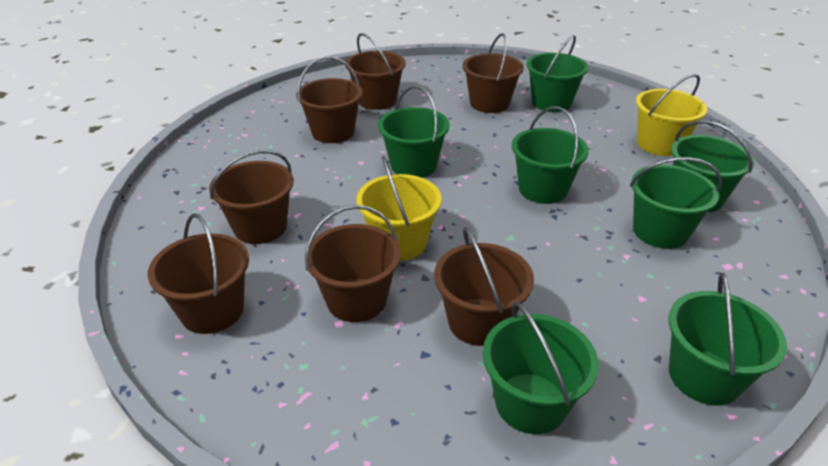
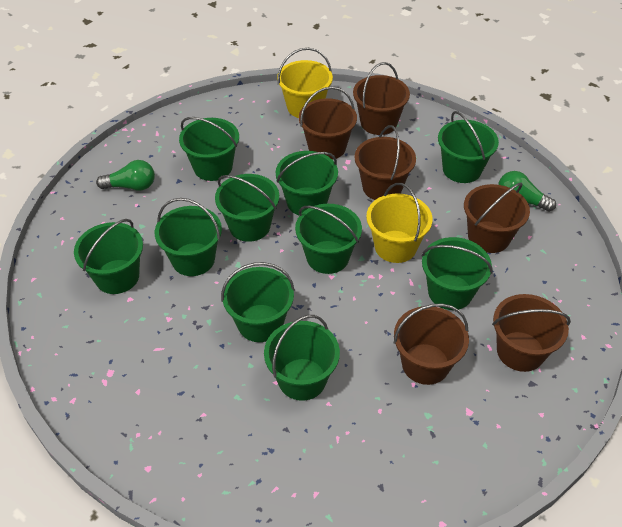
brown bucket: [148,213,249,334] [209,150,294,244] [296,57,363,143] [305,205,401,322] [346,33,406,110] [434,227,534,346] [463,33,524,113] = 7 -> [299,87,357,160] [353,62,410,135] [355,125,416,200] [394,304,469,385] [464,183,530,253] [492,294,571,372] = 6
green bucket: [378,86,450,178] [483,301,599,434] [512,107,589,204] [527,35,588,112] [630,157,722,249] [668,273,787,405] [671,120,754,212] = 7 -> [74,219,143,294] [155,198,222,276] [179,117,239,181] [215,174,279,242] [221,262,295,342] [264,315,340,401] [276,151,338,215] [295,204,362,274] [422,237,492,310] [438,111,499,183] = 10
green light bulb: none = 0 -> [96,160,155,191] [498,171,556,212] = 2

